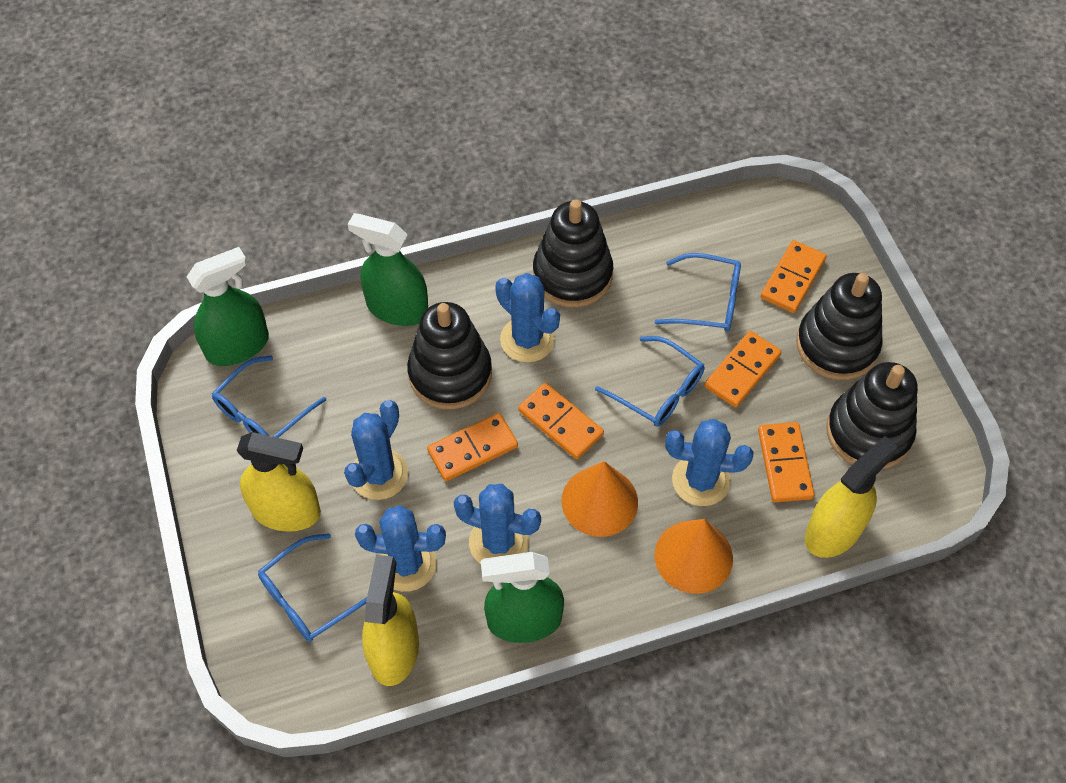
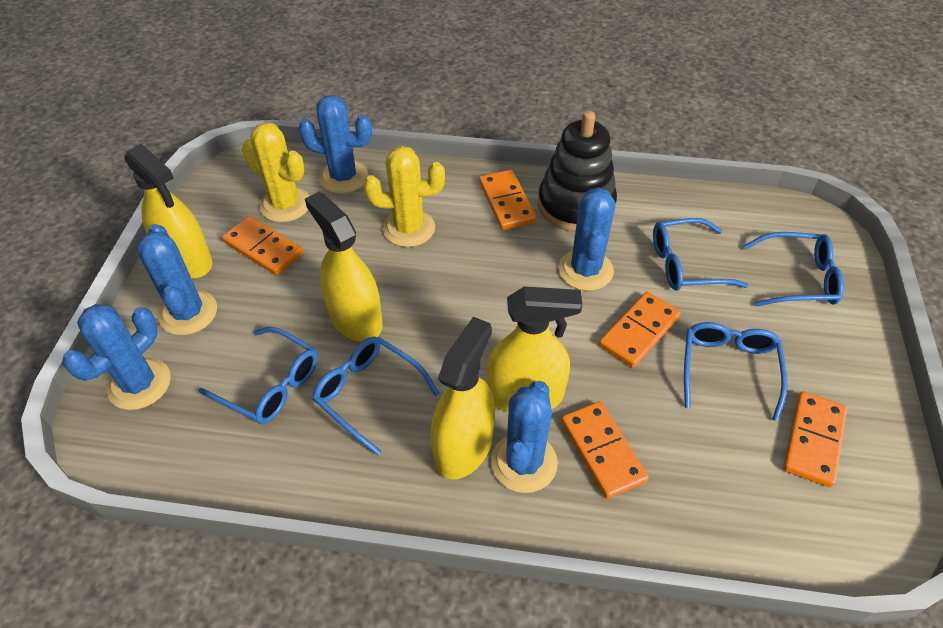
black stacking toy: [407,302,492,409] [533,199,613,307] [796,273,882,380] [826,362,918,469] = 4 -> [538,111,617,232] = 1
blue glasses: [212,355,326,438] [258,533,367,642] [595,336,704,427] [655,253,741,332] = 4 -> [198,327,318,424] [312,337,439,456] [653,218,748,291] [684,322,788,421] [743,232,844,306] = 5
green spray bottle: [186,247,269,366] [348,213,428,326] [481,552,564,643] = 3 -> none = 0
orange cone: [562,461,638,537] [655,519,733,594] = 2 -> none = 0
yellow cactus: none = 0 -> [242,122,310,222] [364,146,445,247] = 2
yellow spray bottle: [236,432,321,531] [362,555,419,686] [805,436,898,558] = 3 -> [124,144,212,279] [305,192,383,342] [430,317,495,479] [487,286,582,412] = 4

